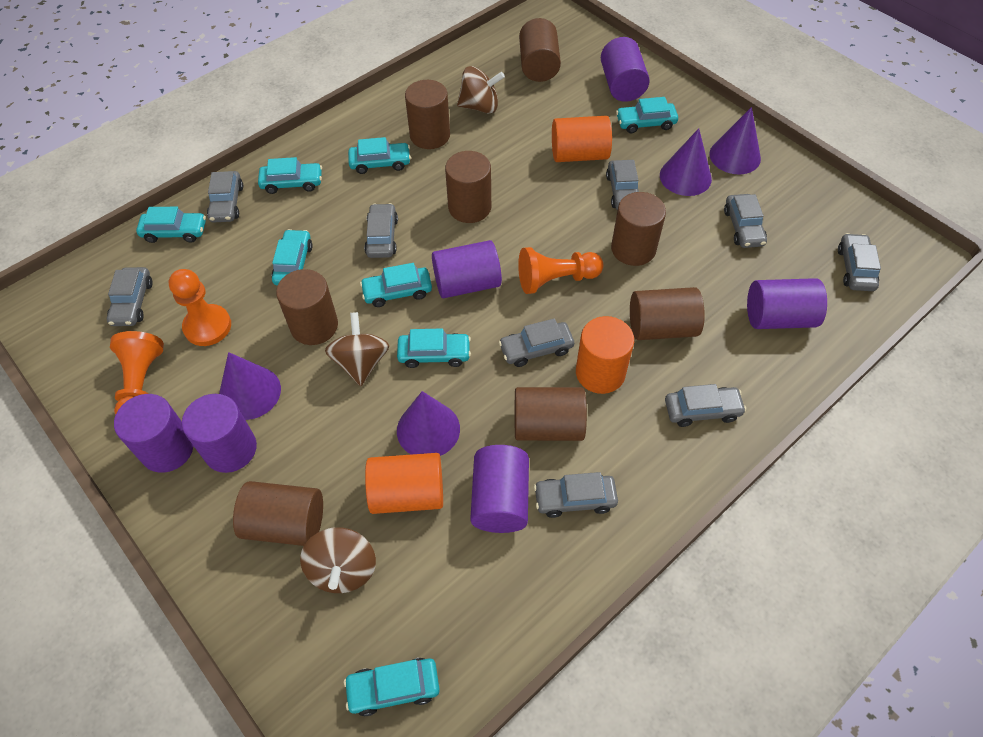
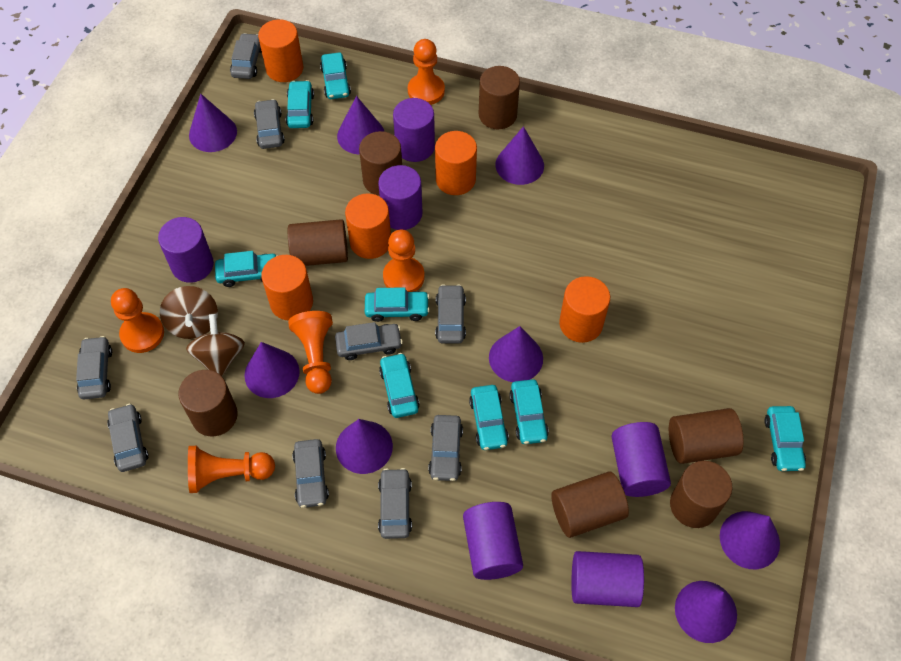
brown cylinder: [233,481,323,546] [276,269,338,345] [405,80,450,149] [445,151,491,223] [515,387,587,441] [519,18,561,82] [611,192,666,266] [630,287,705,340] = 8 -> [178,370,238,436] [288,219,348,266] [359,131,402,196] [479,66,520,129] [552,471,629,538] [669,408,744,464] [670,461,733,528] = 7
brown spinning top: [300,527,376,593] [325,312,389,386] [457,66,505,114] = 3 -> [160,286,218,339] [186,314,245,376] = 2
orange cylinder: [365,453,443,514] [552,116,612,162] [576,316,634,394] = 3 -> [258,19,303,82] [261,255,313,321] [345,193,391,259] [435,131,477,195] [559,276,610,343] = 5
orange pawn: [110,331,164,415] [169,269,231,346] [518,247,603,294] = 3 -> [111,288,164,353] [188,446,275,493] [288,311,333,394] [383,229,425,292] [408,39,445,105] = 5
purple cone: [219,352,281,420] [397,391,460,456] [660,128,712,196] [709,107,761,175] = 4 -> [189,94,237,152] [244,342,300,398] [336,419,393,474] [337,96,385,155] [489,326,543,382] [495,126,544,185] [675,581,737,643] [720,511,780,569] = 8

